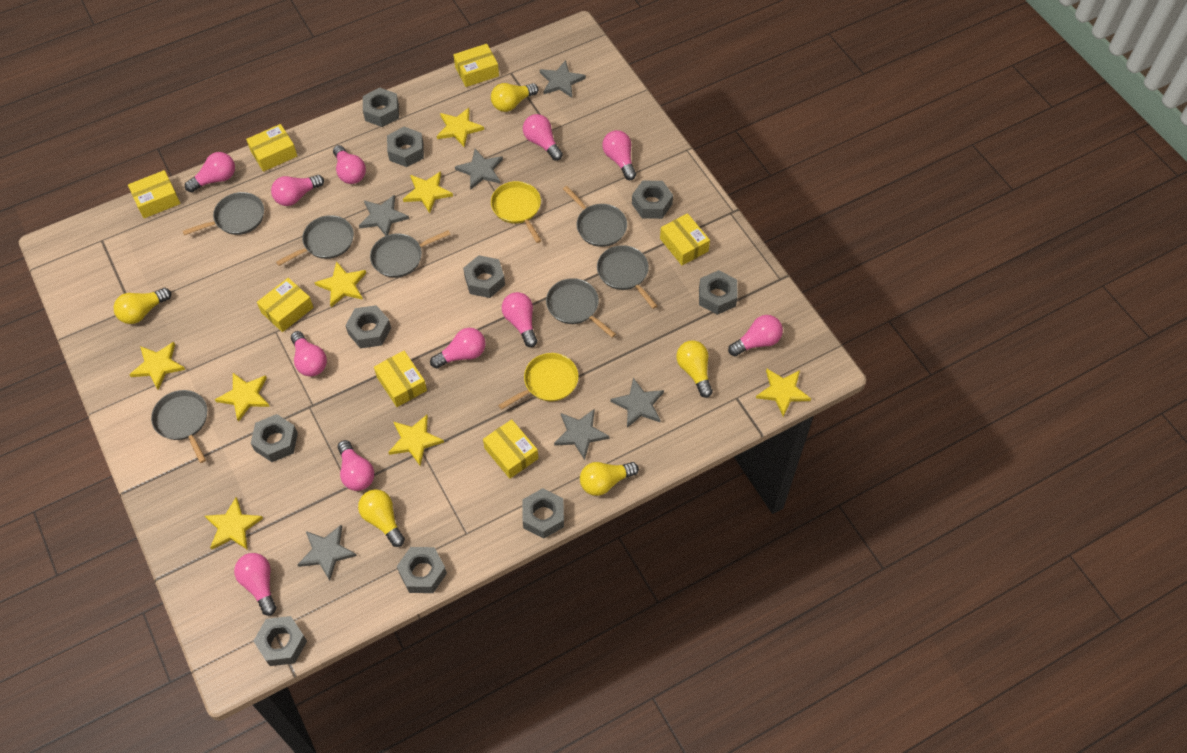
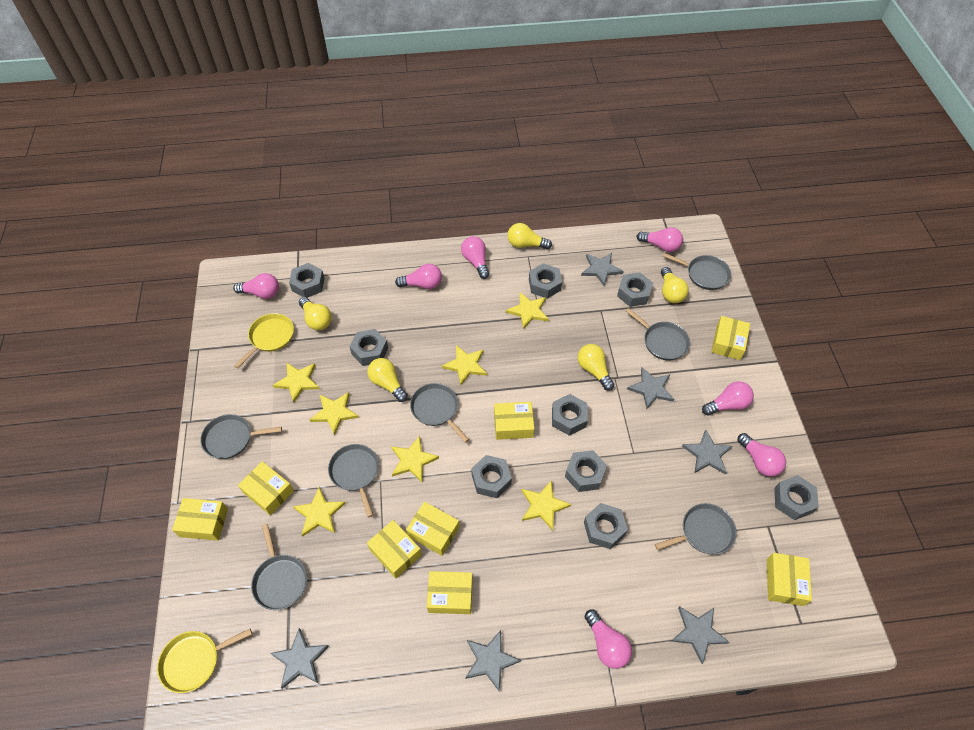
grey nut: [251,414,298,462] [254,616,307,666] [345,305,391,349] [363,88,399,127] [387,127,424,167] [397,547,447,593] [463,255,505,298] [523,488,564,539] [632,180,673,219] [699,270,737,315] = 10 -> [289,263,325,298] [350,329,388,366] [471,455,512,498] [529,263,562,299] [552,394,588,436] [565,450,607,492] [584,503,628,549] [617,272,653,307] [774,475,819,520] = 9
pink light bulb: [185,152,235,192] [234,553,276,616] [271,175,324,206] [291,331,327,376] [333,145,366,184] [338,440,374,491] [430,328,485,369] [502,292,537,347] [523,114,563,161] [602,130,636,180] [728,315,783,356] = 11 -> [233,273,279,299] [395,264,442,289] [461,236,490,279] [585,610,632,669] [637,227,683,252] [702,381,754,416] [737,433,786,477] = 7
yellow box: [128,170,180,218] [246,124,297,172] [257,278,314,332] [374,351,427,407] [453,44,499,87] [483,419,538,479] [660,213,710,265] = 7 -> [172,498,228,541] [238,461,294,515] [367,520,422,578] [406,502,460,556] [427,571,473,614] [494,402,534,440] [711,316,750,360] [767,553,812,606] = 8
yellow star: [129,342,185,390] [205,497,263,550] [215,373,270,422] [314,261,366,307] [388,415,444,466] [403,171,453,213] [437,108,484,147] [756,369,811,417] = 8 -> [272,362,320,403] [293,487,346,537] [310,392,359,435] [391,436,439,482] [442,345,487,385] [506,292,549,330] [522,480,571,530] = 7

